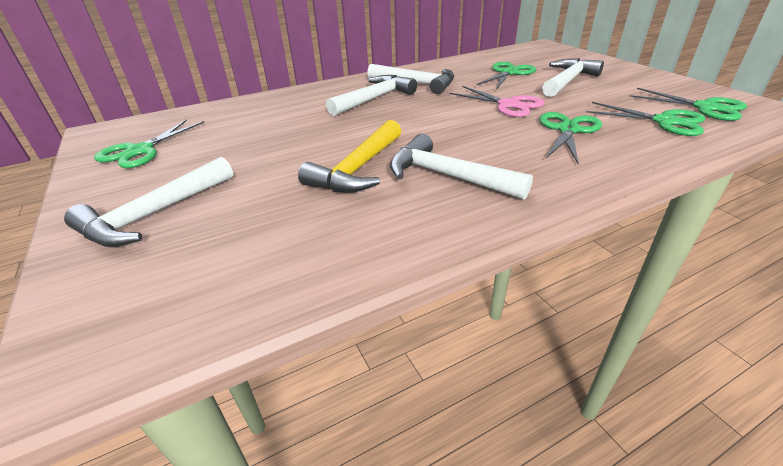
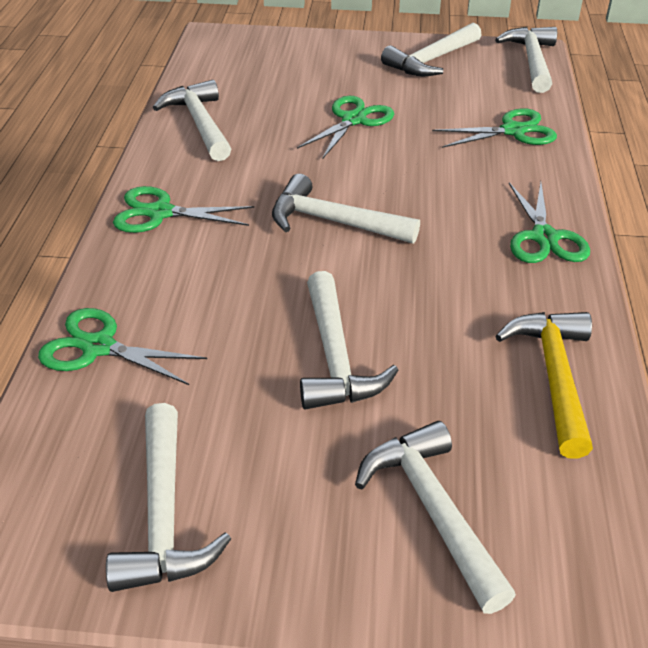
pink scissors: [450,86,545,117] = 1 -> none = 0
white hammer: [64,157,233,247] [326,75,417,116] [367,64,454,94] [390,134,533,200] [542,58,604,97] = 5 -> [106,403,231,592] [153,80,231,161] [272,174,420,244] [300,271,398,409] [355,421,516,614] [381,23,482,76] [495,27,557,93] = 7

